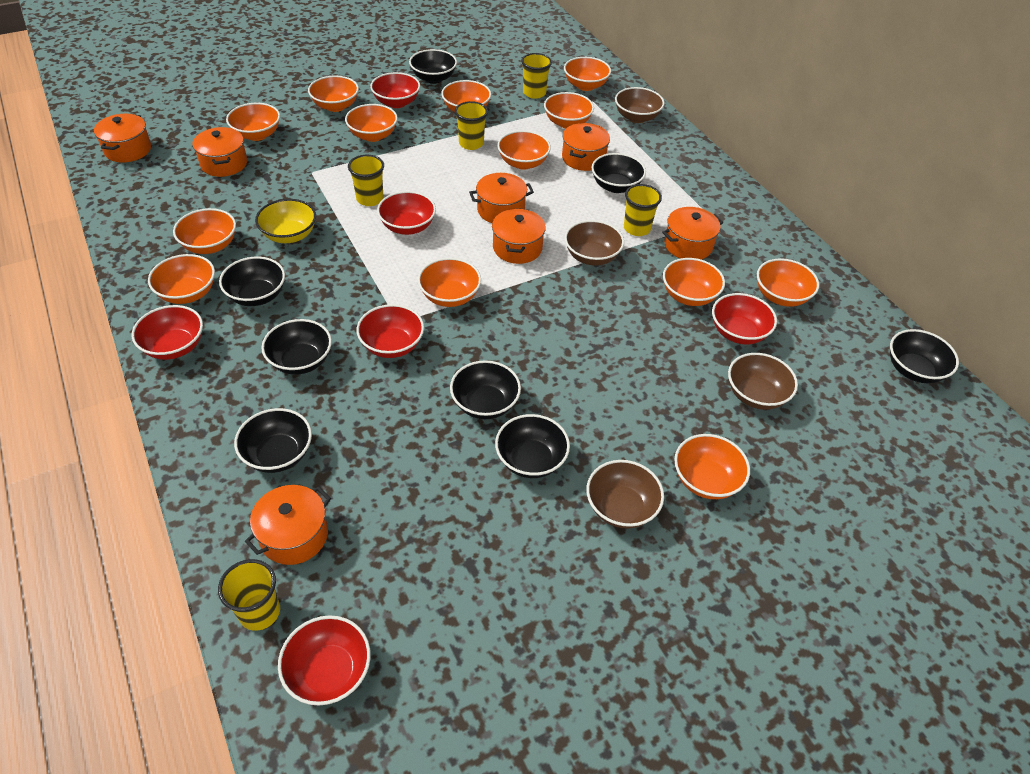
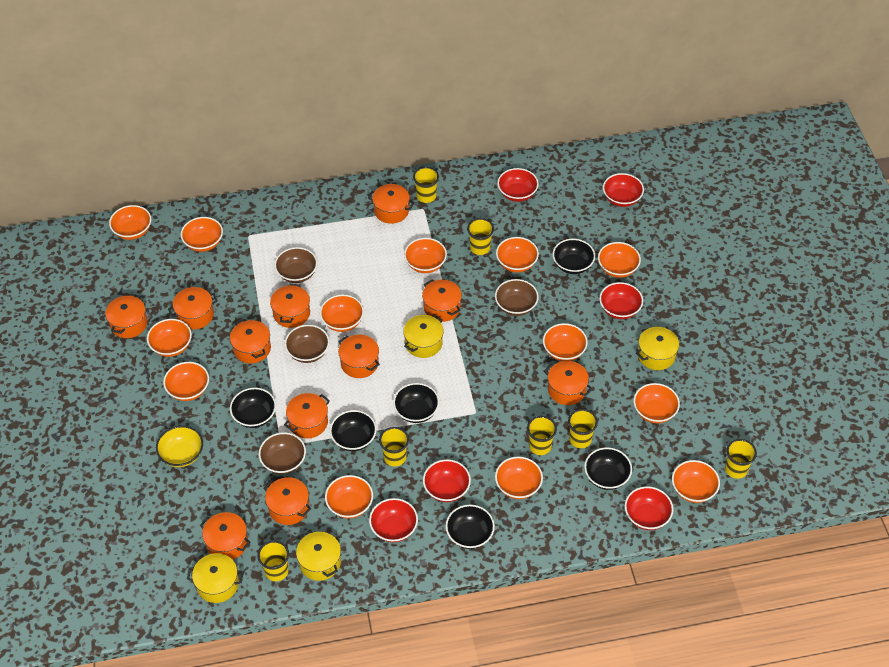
black bowl: [219,256,285,306] [234,408,312,473] [261,319,332,375] [409,49,457,84] [450,360,521,419] [495,414,570,478] [592,153,646,193] [890,329,959,383] = 8 -> [230,388,276,428] [330,410,377,451] [393,383,439,423] [446,505,495,549] [552,239,595,274] [584,447,632,490] = 6
orange pot: [94,114,151,163] [192,127,247,177] [245,485,331,565] [469,173,534,223] [492,208,546,264] [562,123,610,171] [662,207,723,260] = 7 -> [105,294,148,338] [168,287,218,329] [200,512,250,560] [230,319,271,364] [264,477,311,525] [270,284,310,328] [284,393,330,438] [338,335,380,378] [368,184,414,224] [422,279,462,322] [544,361,592,405] = 11
yellow cup: [218,559,280,631] [348,155,384,206] [455,101,488,150] [521,53,552,99] [624,184,662,236] = 5 -> [257,541,289,581] [379,427,409,467] [413,167,439,203] [467,218,494,255] [527,416,557,455] [568,409,598,448] [725,439,757,479] = 7
yellow pot: none = 0 -> [187,553,244,603] [296,530,341,581] [403,315,444,358] [636,327,681,370] = 4

